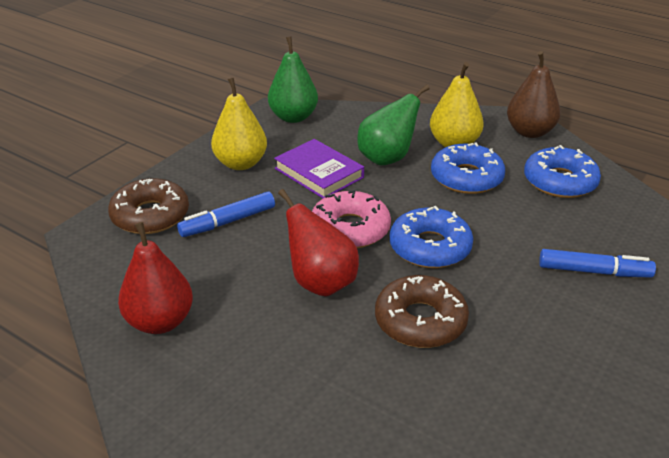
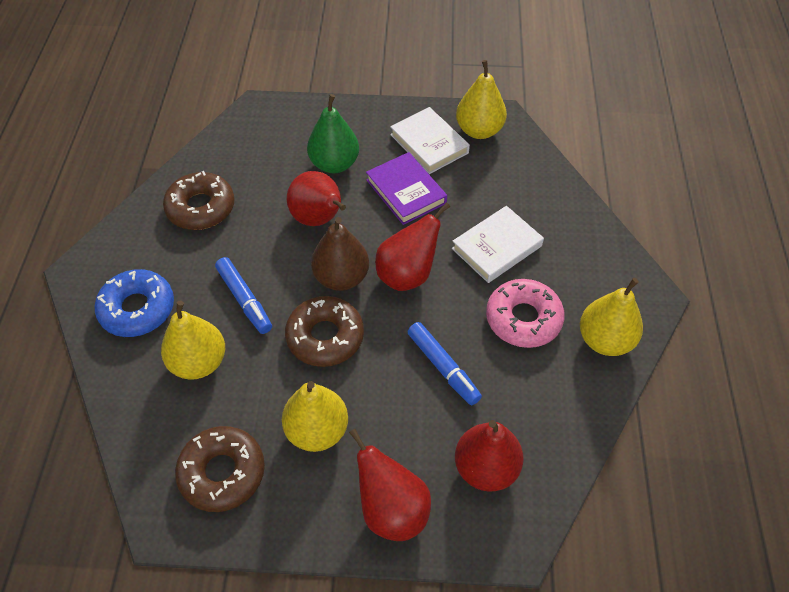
blue donut: [390,206,473,268] [431,142,505,194] [524,145,601,198] = 3 -> [95,269,174,337] = 1
brown donut: [108,178,189,234] [375,275,469,348] = 2 -> [163,171,235,230] [175,426,265,512] [285,296,364,367] = 3
green pear: [268,36,318,123] [357,85,430,166] = 2 -> [307,94,359,173] = 1
red pear: [118,222,193,334] [278,189,359,297] = 2 -> [287,171,346,226] [349,429,431,541] [375,202,450,291] [455,420,524,492] = 4
white book: none = 0 -> [390,107,470,174] [452,206,544,283] = 2
yellow pear: [211,77,267,170] [430,62,484,147] = 2 -> [161,301,225,380] [282,381,348,452] [456,60,507,139] [580,278,643,356] = 4

